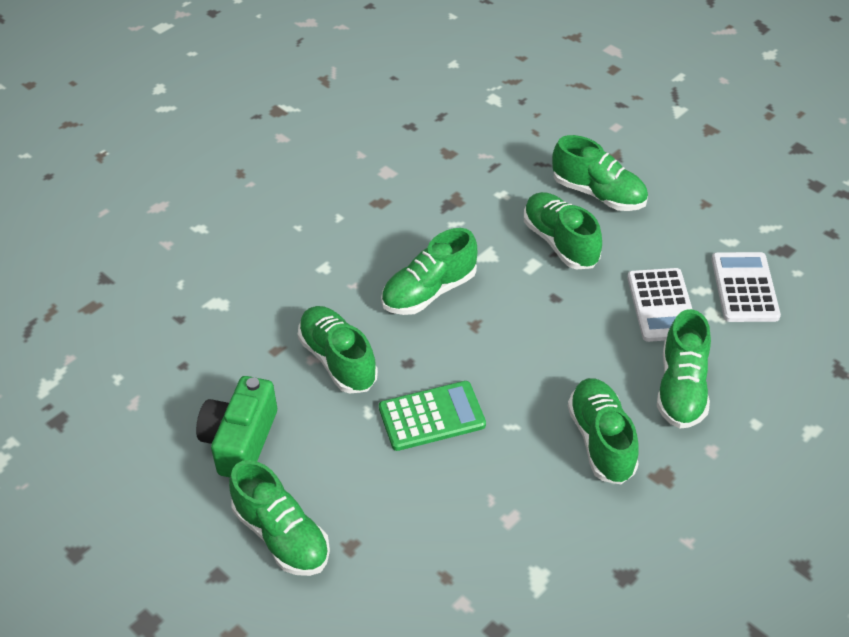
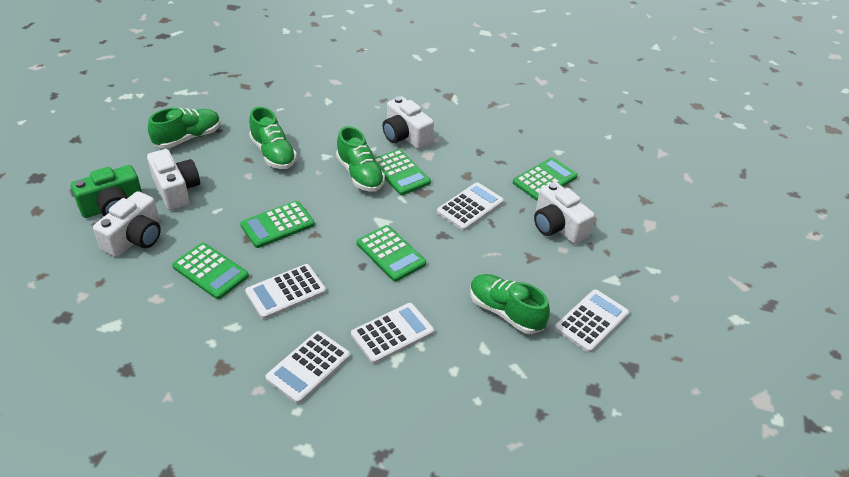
green calculator: [379,381,486,451] = 1 -> [172,243,249,299] [240,201,315,248] [357,225,426,282] [374,149,431,195] [513,157,578,201] = 5
green shoe: [229,460,330,576] [298,306,378,394] [381,228,477,315] [524,192,602,269] [552,135,648,211] [568,378,639,484] [657,309,711,429] = 7 -> [148,108,221,148] [249,107,297,169] [336,126,385,192] [470,274,550,334] = 4
white calculator: [627,268,692,342] [711,252,781,322] = 2 -> [245,264,326,319] [266,331,350,404] [351,303,434,364] [437,182,504,231] [555,290,629,353] = 5
white camera: none = 0 -> [93,191,161,257] [147,149,200,210] [383,96,434,149] [534,182,595,244] = 4

